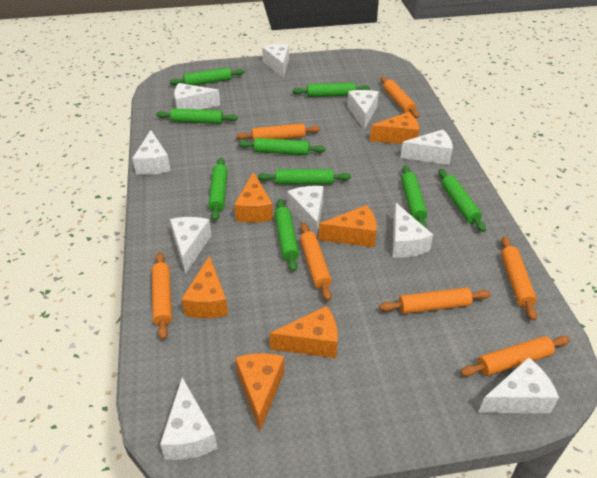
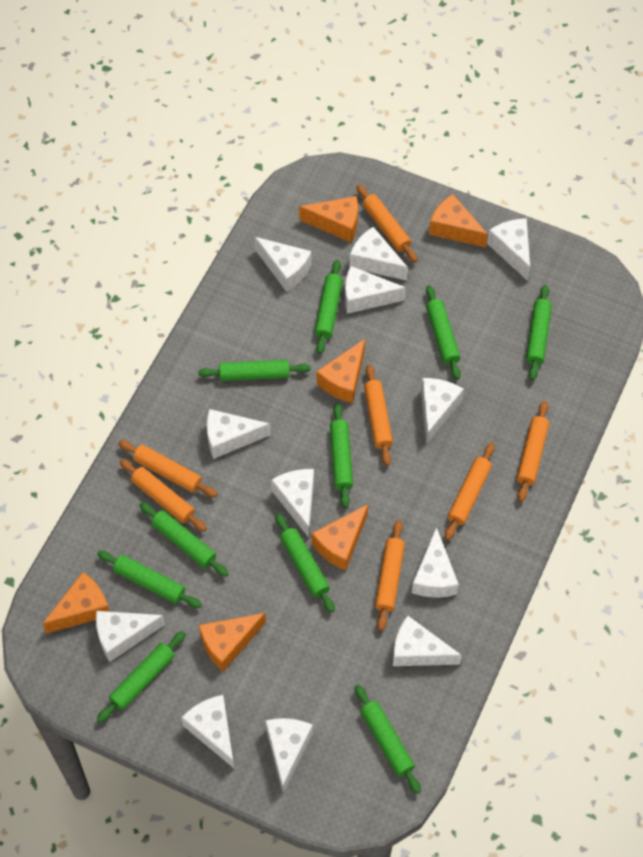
green rolling pin: [156,108,238,124] [169,68,245,85] [208,158,228,221] [238,138,325,155] [258,169,351,184] [275,199,299,272] [292,83,370,97] [401,165,427,228] [438,169,486,232] = 9 -> [97,551,202,608] [97,631,186,723] [139,502,229,577] [198,360,311,381] [275,513,335,613] [315,260,343,354] [330,403,353,508] [355,684,421,794] [426,285,461,380] [526,285,552,380] = 10
white cheese: [132,130,171,175] [160,378,218,460] [170,217,211,274] [174,83,220,110] [262,44,289,78] [287,186,324,237] [347,90,379,130] [393,203,433,258] [400,130,453,165] [478,357,559,413] = 10 -> [96,611,165,662] [181,695,234,768] [207,409,271,459] [255,237,312,292] [265,718,313,793] [271,469,314,538] [345,266,406,314] [350,227,408,281] [393,616,462,666] [412,527,459,598] [421,378,464,445] [487,218,530,281] = 12

